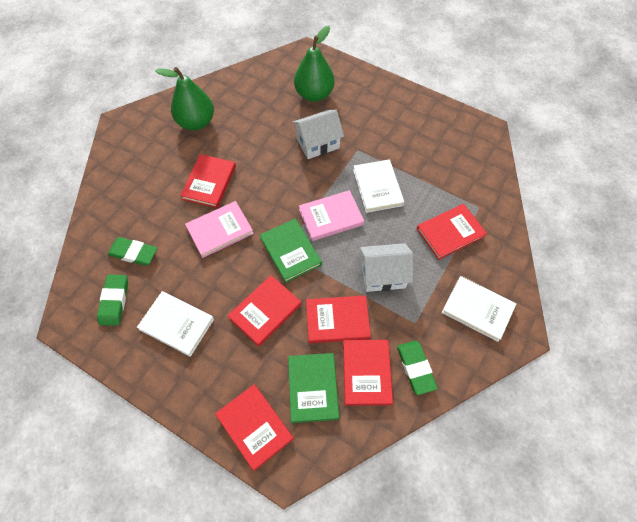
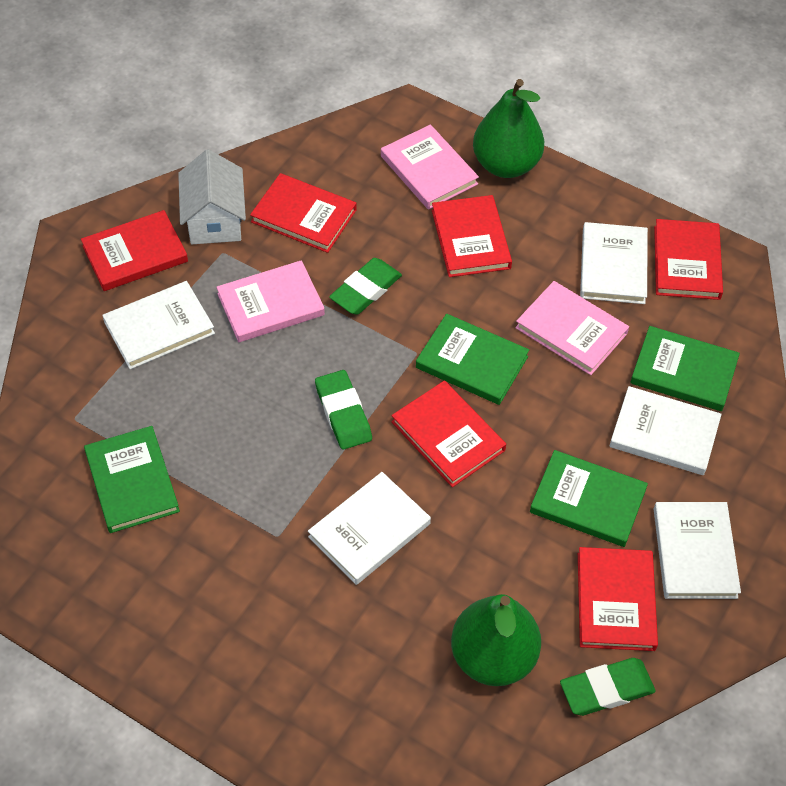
green book: [260,218,322,283] [288,353,339,423] = 2 -> [84,426,180,533] [416,314,529,405] [530,450,648,547] [630,326,740,411] = 4
pink book: [185,201,254,258] [299,190,364,241] = 2 -> [216,260,325,342] [381,124,479,210] [515,281,629,375] = 3
white book: [137,291,214,357] [353,159,404,213] [442,276,516,342] = 3 -> [102,281,215,369] [308,472,431,585] [580,222,648,304] [610,386,722,475] [654,502,741,599] = 5
white house: [292,110,344,159] [360,243,413,292] = 2 -> [178,149,246,244] = 1

